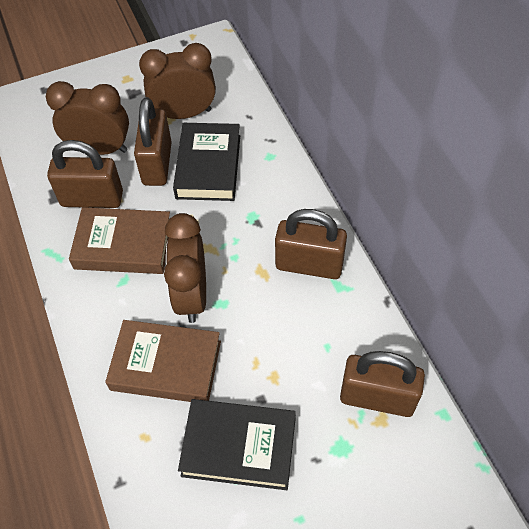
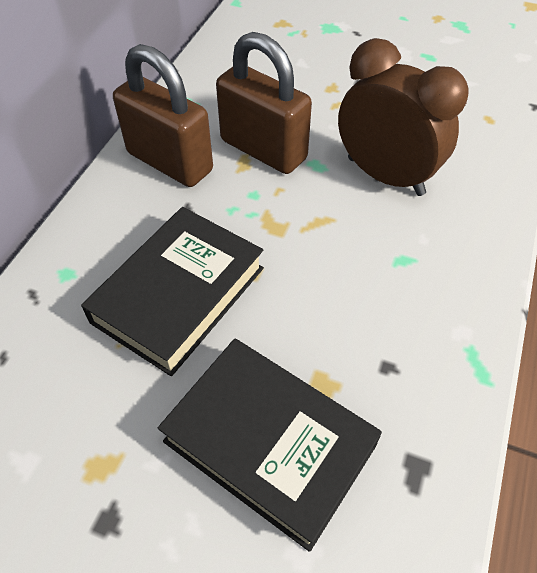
brown book: [69,207,170,274] [105,320,221,402] = 2 -> none = 0
brown clock: [46,81,129,155] [139,43,216,119] [164,213,206,323] = 3 -> [338,38,469,196] = 1
brown padlock: [47,140,123,208] [134,97,172,186] [275,209,347,279] [340,351,425,417] = 4 -> [113,44,213,187] [216,32,312,174] = 2

